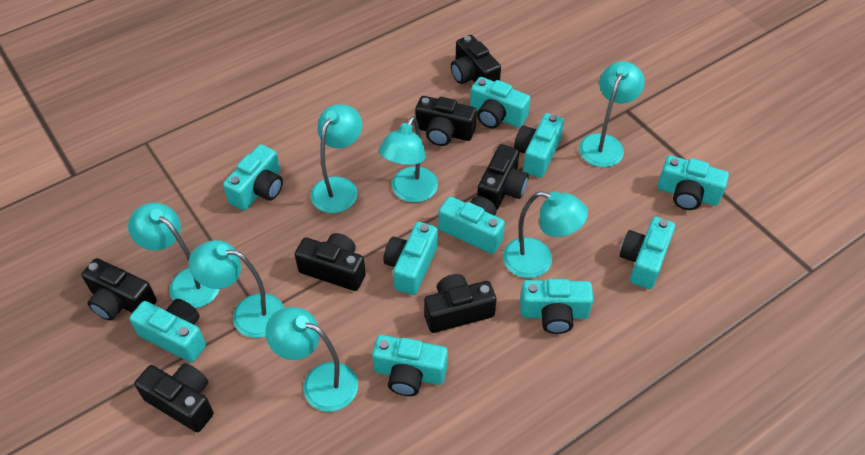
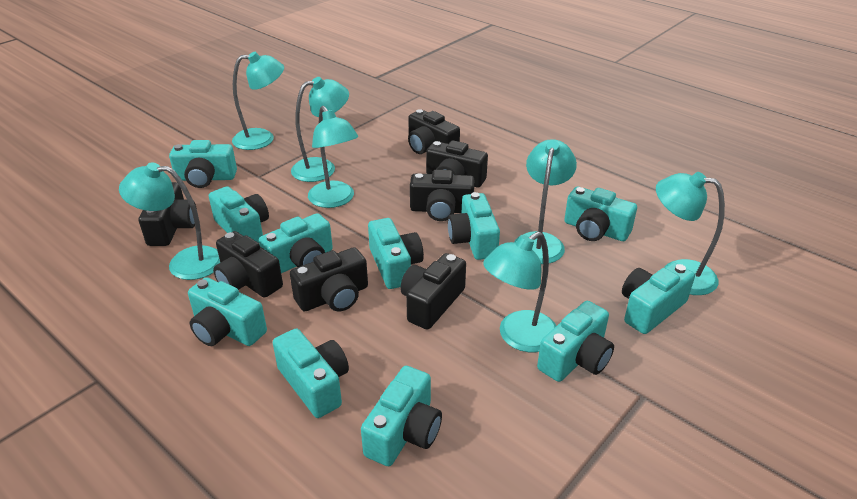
turquoise camera: [129,299,206,363] [223,144,283,210] [372,335,448,396] [383,222,438,295] [438,196,505,254] [470,77,530,128] [514,113,564,178] [520,279,594,334] [619,217,675,289] [657,155,729,210] = 10 -> [169,140,237,188] [188,277,267,346] [209,186,269,243] [259,213,333,273] [273,328,349,418] [361,366,442,466] [368,218,424,289] [448,192,500,260] [537,301,614,382] [564,186,637,241] [622,262,695,334] = 11

